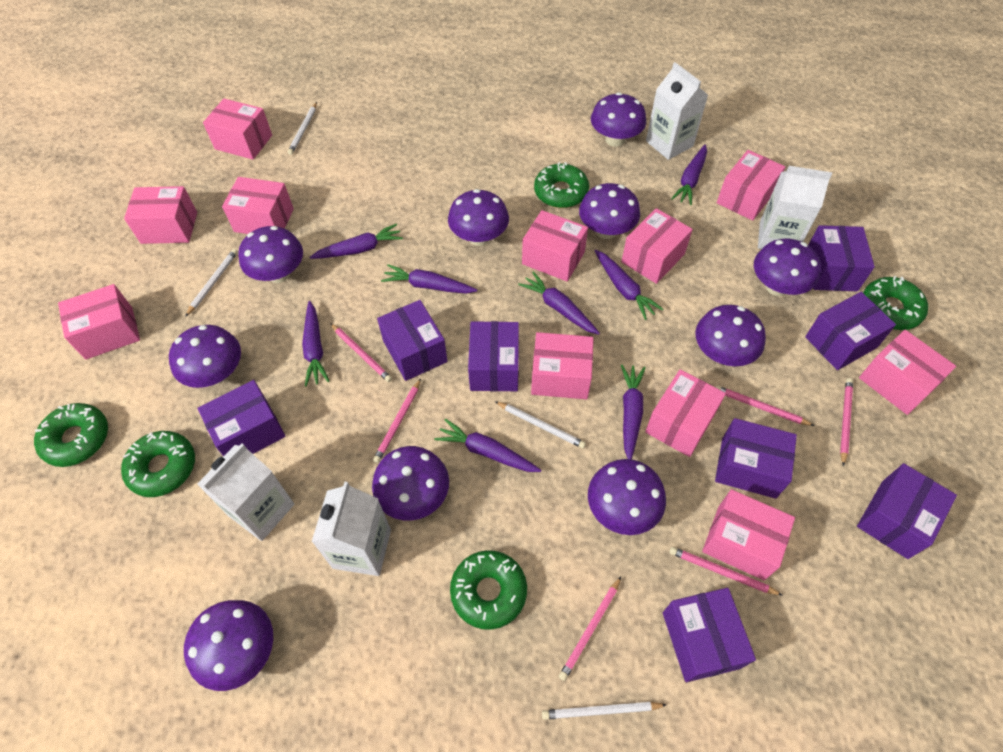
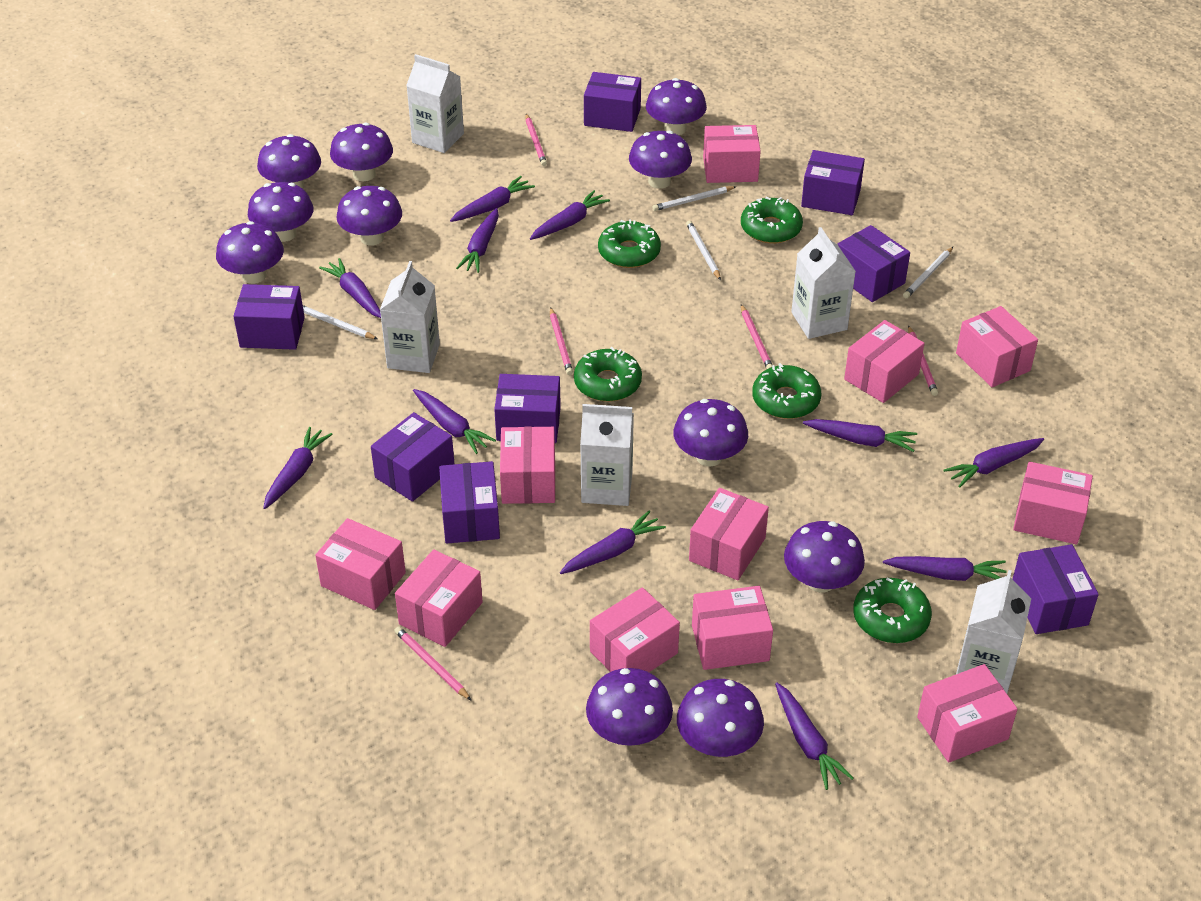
pink pencil: [330,323,392,382] [373,378,421,463] [559,577,621,681] [670,547,783,596] [715,385,814,426] [840,378,853,466] = 6 -> [394,626,472,701] [525,114,547,166] [550,307,573,375] [741,304,772,369] [908,325,938,396] = 5
purple carrot: [302,301,330,387] [310,224,403,259] [381,264,477,294] [434,419,541,472] [518,271,600,335] [595,250,663,320] [621,365,646,460] [671,144,707,205] = 8 -> [263,427,333,509] [319,258,381,318] [413,389,496,454] [450,176,535,222] [456,208,499,273] [530,190,610,240] [560,511,666,574] [775,682,854,790] [803,419,917,452] [883,556,1007,581] [943,438,1044,488] = 11
purple mushroom: [169,325,241,388] [184,600,273,691] [238,226,303,283] [372,446,449,520] [448,189,509,246] [579,183,640,239] [588,459,666,535] [591,92,646,147] [696,305,766,366] [754,239,821,296] = 10 -> [216,221,284,284] [248,182,313,242] [257,134,321,189] [330,123,393,181] [336,186,402,245] [586,668,673,746] [629,131,692,189] [646,78,707,135] [673,399,748,467] [677,679,764,757] [784,521,865,593] = 11
white carton: [197,443,294,541] [312,482,391,576] [646,62,708,160] [758,166,832,249] = 4 -> [380,261,440,373] [406,54,464,153] [580,404,634,506] [791,227,856,339] [956,570,1031,693] = 5

